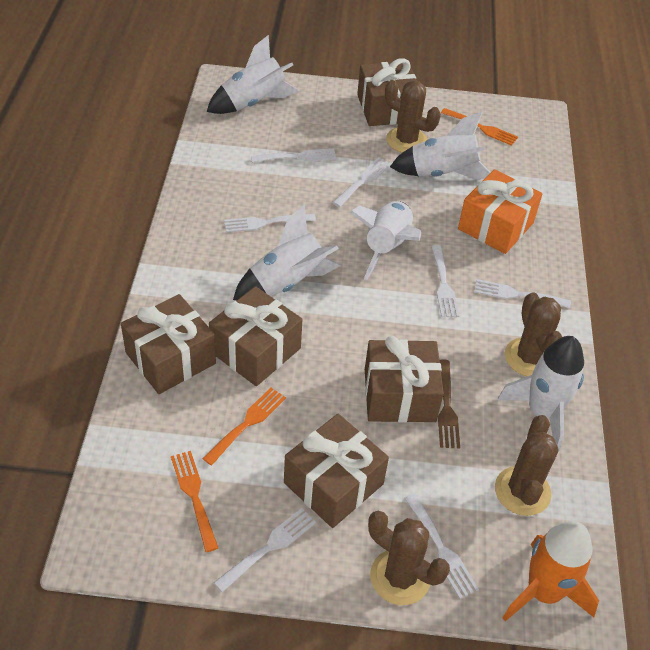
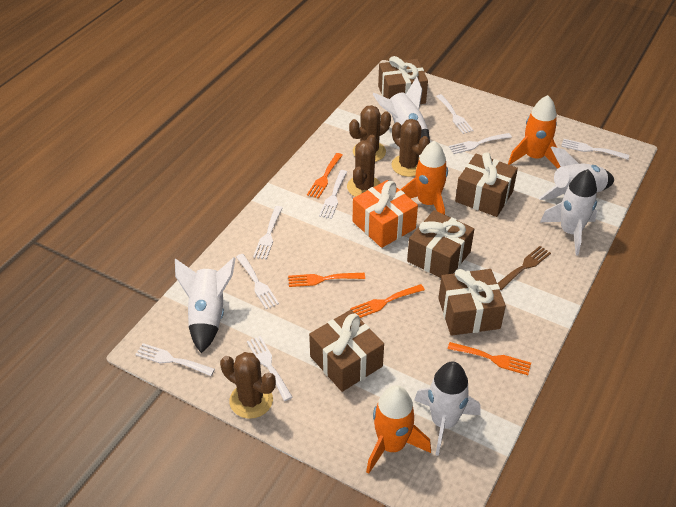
orange fork: [171,451,218,552] [202,388,286,465] [441,108,518,146] = 3 -> [288,273,365,287] [307,153,343,199] [350,284,425,318] [448,342,531,375] = 4
orange rocket: [502,521,599,621] = 1 -> [366,385,431,474] [400,141,448,215] [508,95,561,169] = 3
white fork: [214,508,316,592] [224,214,316,233] [251,148,337,163] [332,157,392,207] [404,493,479,599] [431,245,459,317] [474,279,571,308] = 7 -> [135,343,215,376] [236,254,279,309] [247,336,293,401] [253,206,283,260] [319,170,347,219] [436,94,474,134] [449,133,512,154] [561,139,629,160] = 8

